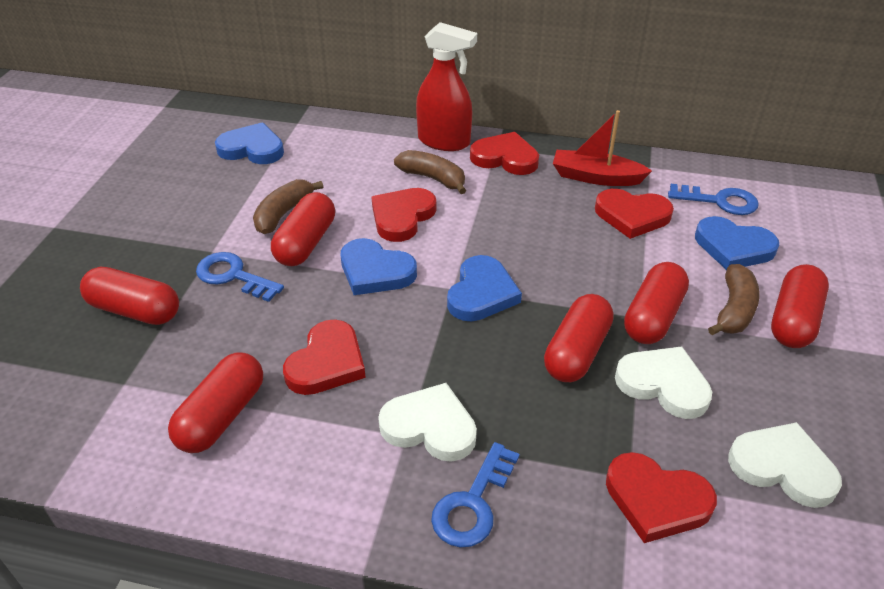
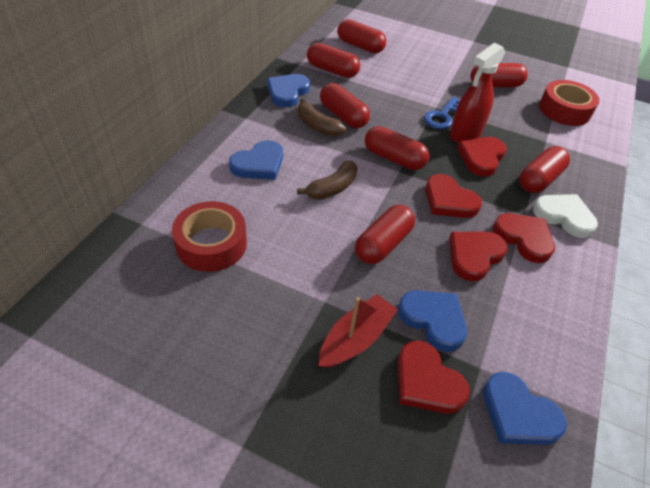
blue key: [196,252,284,302] [431,442,520,548] [668,184,759,215] = 3 -> [424,97,460,129] = 1
brown banana: [253,179,323,234] [394,150,466,194] [708,264,760,335] = 3 -> [297,161,357,200] [298,99,346,137] = 2
red capsule: [80,266,179,325] [168,352,263,453] [271,192,335,266] [544,294,614,382] [624,262,689,344] [771,264,829,348] = 6 -> [307,43,360,78] [320,83,370,128] [337,19,387,53] [355,205,415,264] [365,126,429,170] [470,63,528,87] [520,146,570,193] = 7
red tape: none = 0 -> [172,201,247,272] [539,80,600,126] = 2
white heart: [378,383,477,462] [615,346,712,419] [728,422,842,508] = 3 -> [533,194,598,238] = 1

